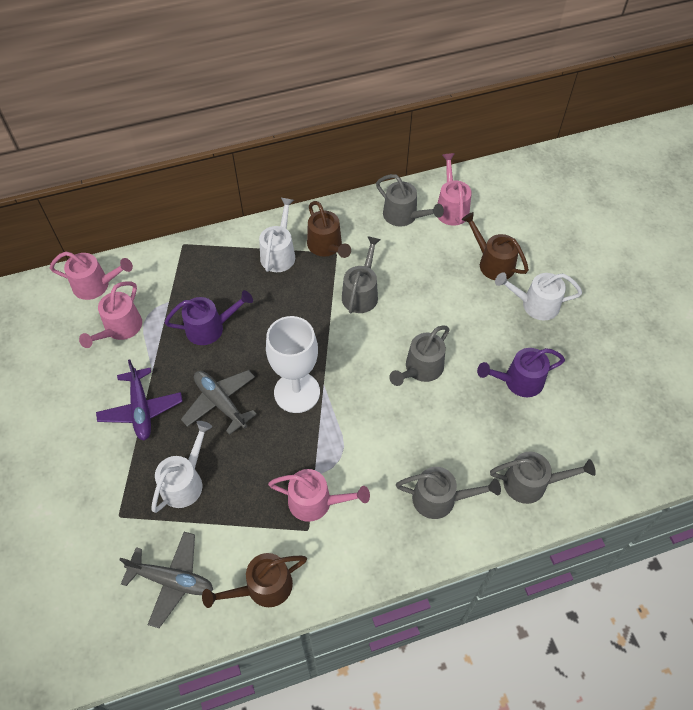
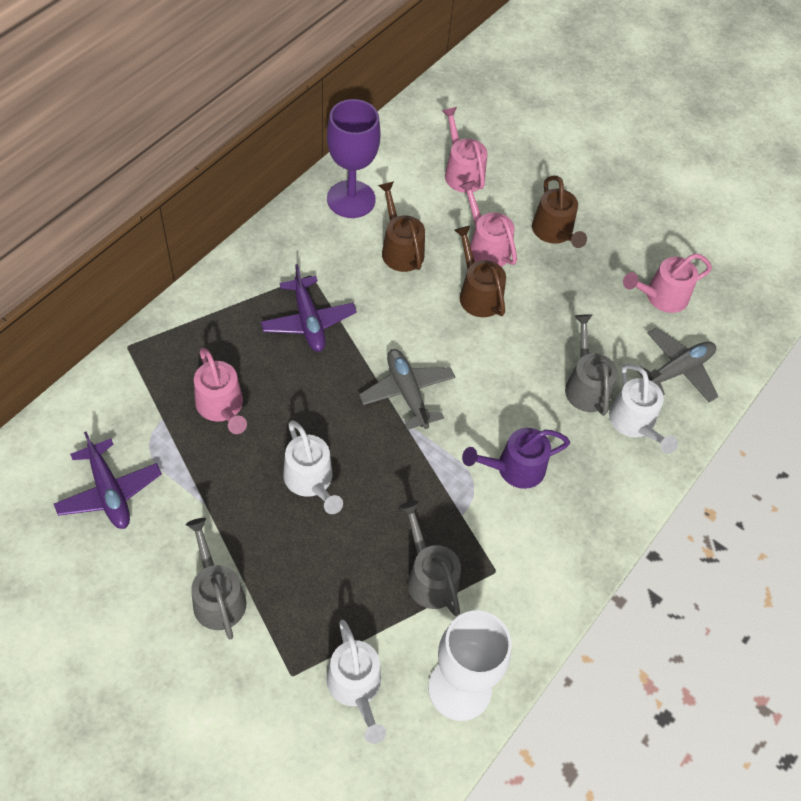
grey watering can: [342,236,381,313] [376,174,444,227] [389,325,450,386] [396,467,501,519] [490,452,596,504] = 5 -> [186,518,246,639] [399,501,461,616] [565,314,618,416] = 3
purple goblet: none = 0 -> [327,99,380,218] = 1
purple plane: [96,360,183,441] = 1 -> [54,431,162,529] [261,264,357,352] = 2
purple watering can: [164,290,253,345] [477,348,565,397] = 2 -> [462,428,570,489] = 1

